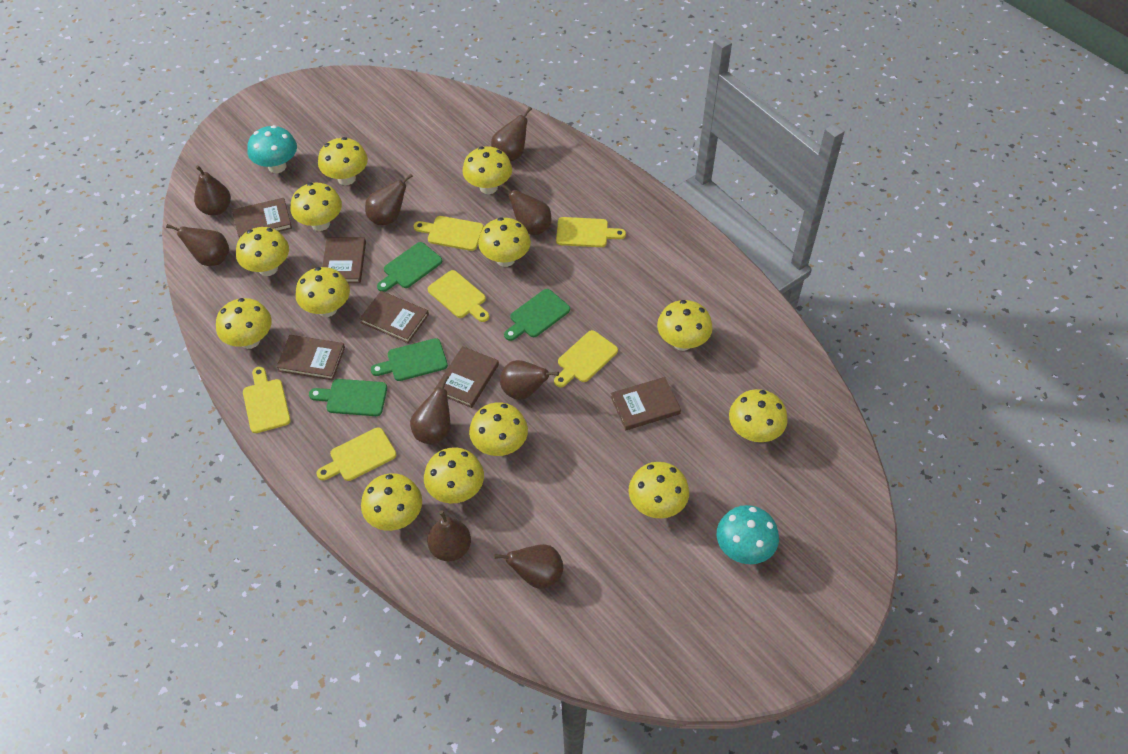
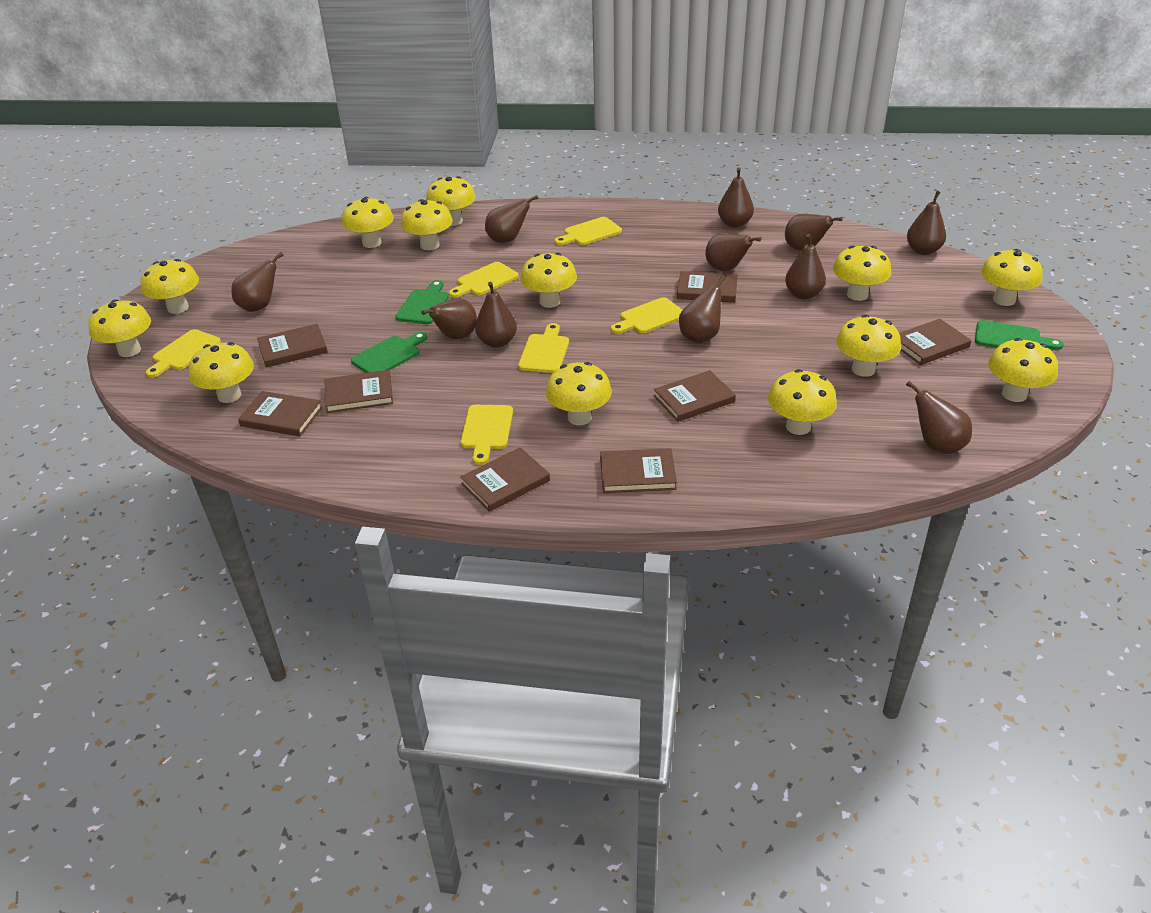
brown book: [232,198,292,239] [276,335,345,380] [322,237,366,283] [360,291,429,343] [435,346,499,408] [611,377,681,430] = 6 -> [238,391,323,436] [257,324,328,368] [325,370,393,413] [460,447,550,512] [600,448,677,493] [654,370,736,422] [677,271,738,303] [899,319,972,365] = 8
brown pear: [166,224,229,266] [194,165,231,216] [365,174,413,225] [410,375,451,445] [427,510,471,561] [491,107,532,162] [494,544,563,589] [500,360,559,400] [501,184,551,235] = 9 -> [231,252,284,312] [421,298,477,340] [475,282,517,348] [485,195,538,243] [679,276,725,343] [705,233,761,271] [718,167,754,228] [785,214,843,251] [785,234,826,299] [906,381,972,454] [907,191,946,255] = 11
green cutting board: [309,379,387,416] [371,338,448,381] [377,242,442,292] [504,289,570,341] = 4 -> [351,332,427,373] [395,280,449,324] [975,320,1064,350] = 3
turquoise mushroom: [247,125,297,173] [717,505,779,564] = 2 -> none = 0

